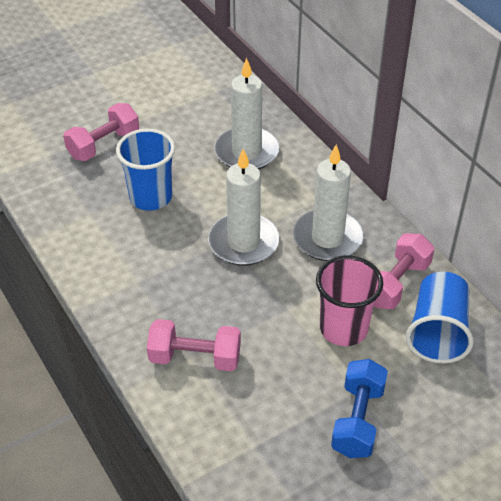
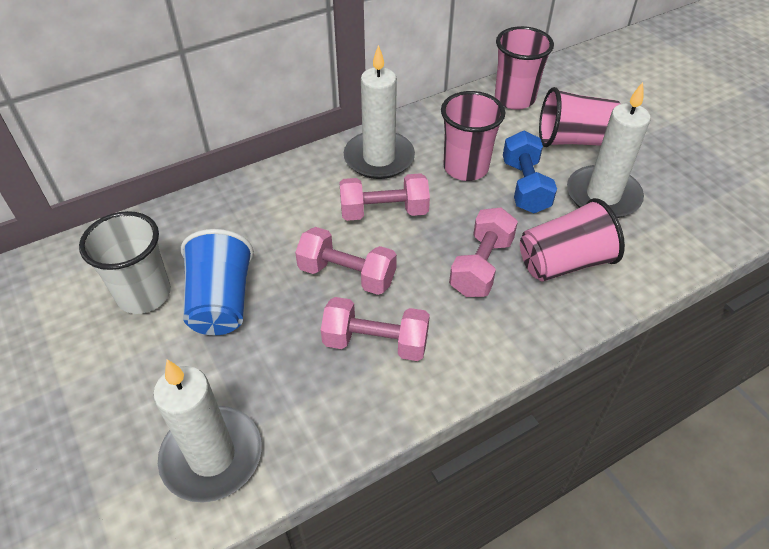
blue cup: [116,129,175,211] [406,272,474,363] = 2 -> [181,229,254,335] = 1
pink cup: [316,256,383,346] = 1 -> [441,91,505,181] [495,26,554,110] [520,198,625,281] [539,87,621,147] = 4
pink dumbbell: [63,103,139,161] [147,319,241,371] [374,233,434,309] = 3 -> [295,227,397,295] [321,297,430,361] [339,173,430,221] [449,207,518,297] = 4
white cup: none = 0 -> [79,211,171,314] = 1

